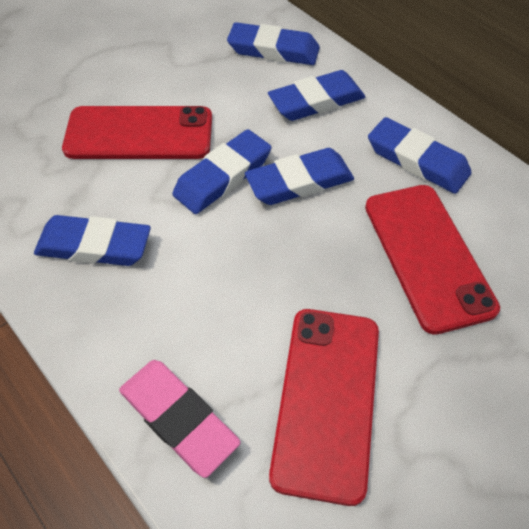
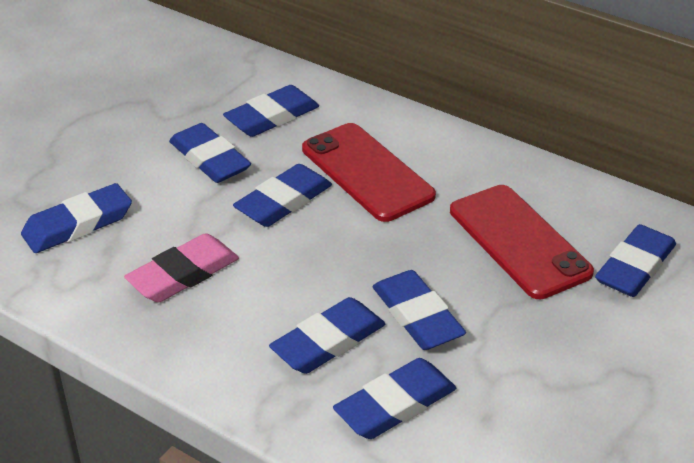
blue eraser: [34,215,151,266] [172,129,271,214] [227,22,320,65] [245,148,354,205] [268,70,365,121] [368,117,472,194] = 6 -> [21,183,132,253] [169,123,251,183] [223,85,319,137] [233,164,332,227] [269,297,385,374] [333,358,456,439] [373,270,466,350] [595,224,676,297] = 8
red phone: [62,106,212,159] [269,309,379,506] [365,185,500,335] = 3 -> [302,123,436,222] [450,185,594,299] = 2

